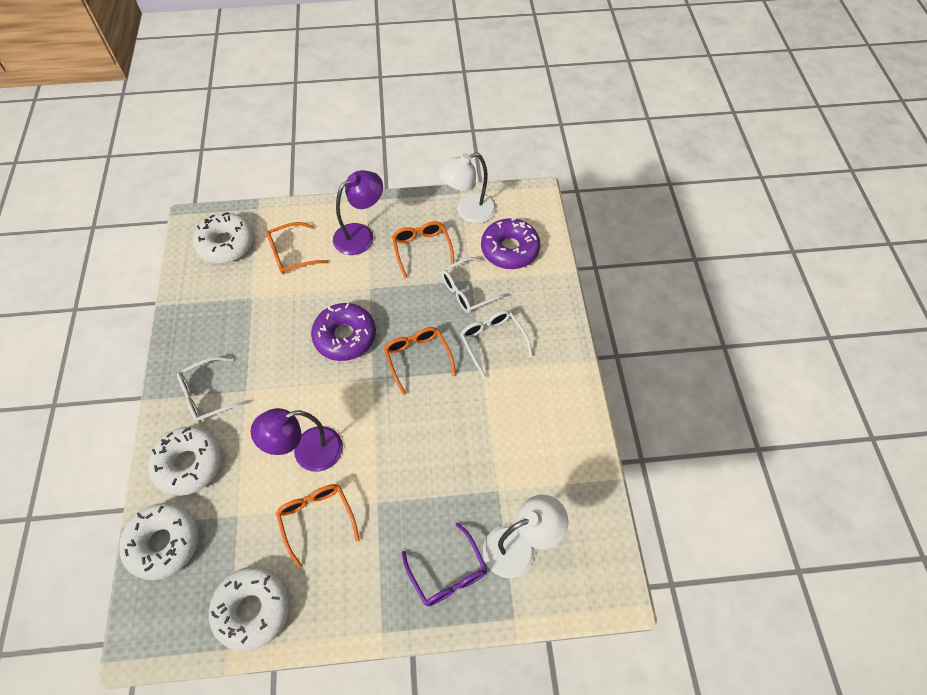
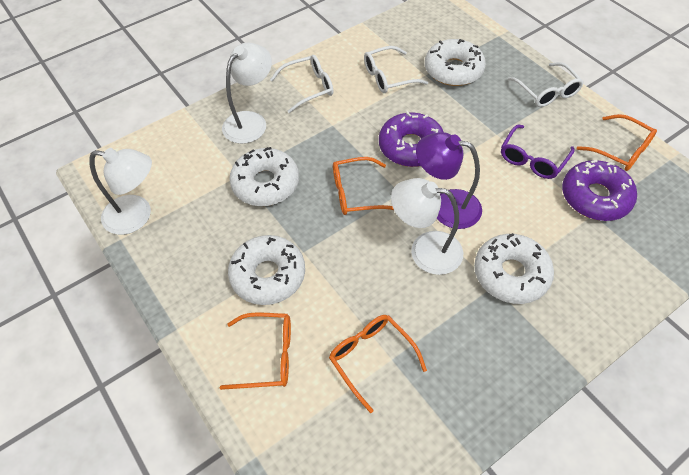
purple lamp: [250,408,343,472] [333,170,383,255] = 2 -> [416,132,482,229] = 1
white lamp: [439,152,497,224] [483,495,568,578] = 2 -> [89,148,152,235] [222,43,272,144] [391,178,463,275] = 3

